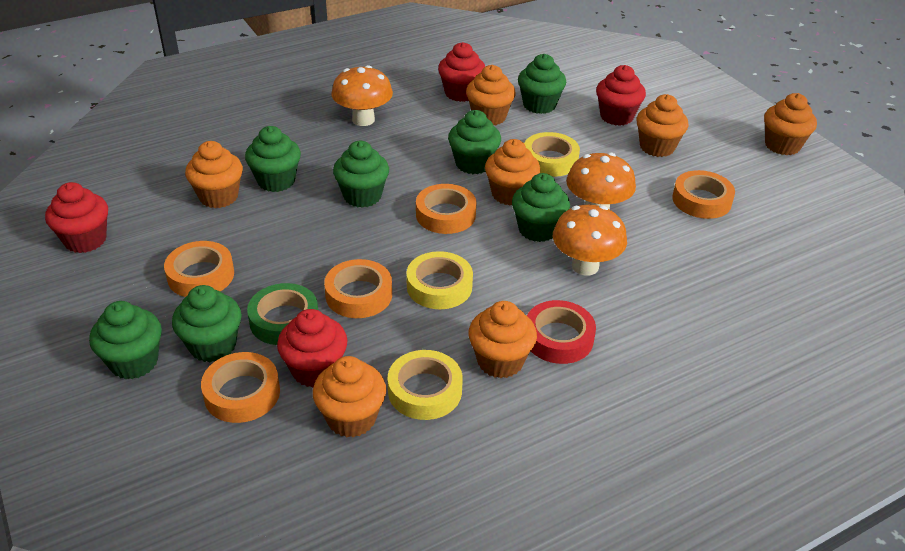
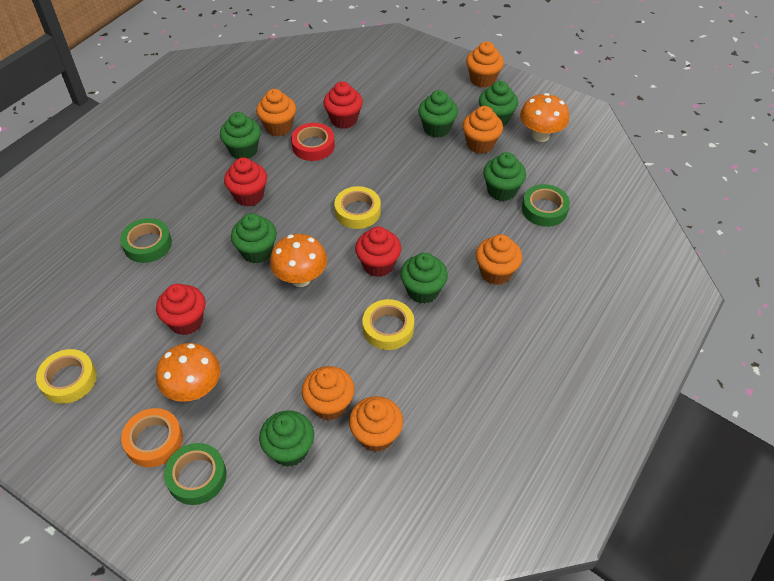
green tape: [247,283,318,345] = 1 -> [120,218,172,263] [164,443,226,505] [522,184,570,227] = 3
orange cupcake: [185,141,243,208] [313,356,386,437] [466,65,516,125] [468,301,537,378] [485,139,540,205] [637,94,688,157] [764,93,817,155] = 7 -> [256,89,296,136] [302,366,355,420] [349,396,403,452] [462,106,503,154] [466,41,504,87] [476,234,522,285] = 6
orange tape: [164,241,234,297] [201,352,280,423] [324,259,392,318] [416,184,477,234] [672,170,735,219] = 5 -> [121,408,183,467] = 1

